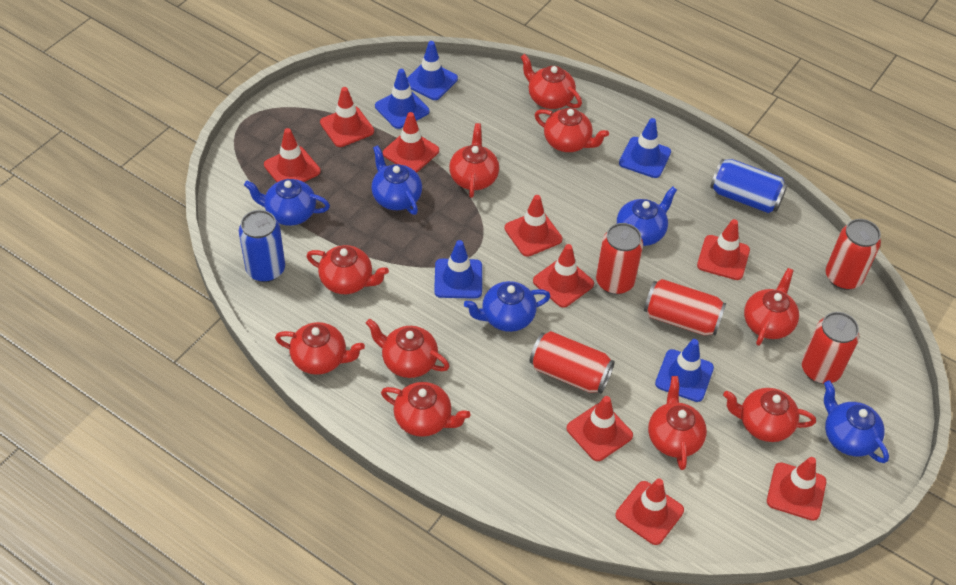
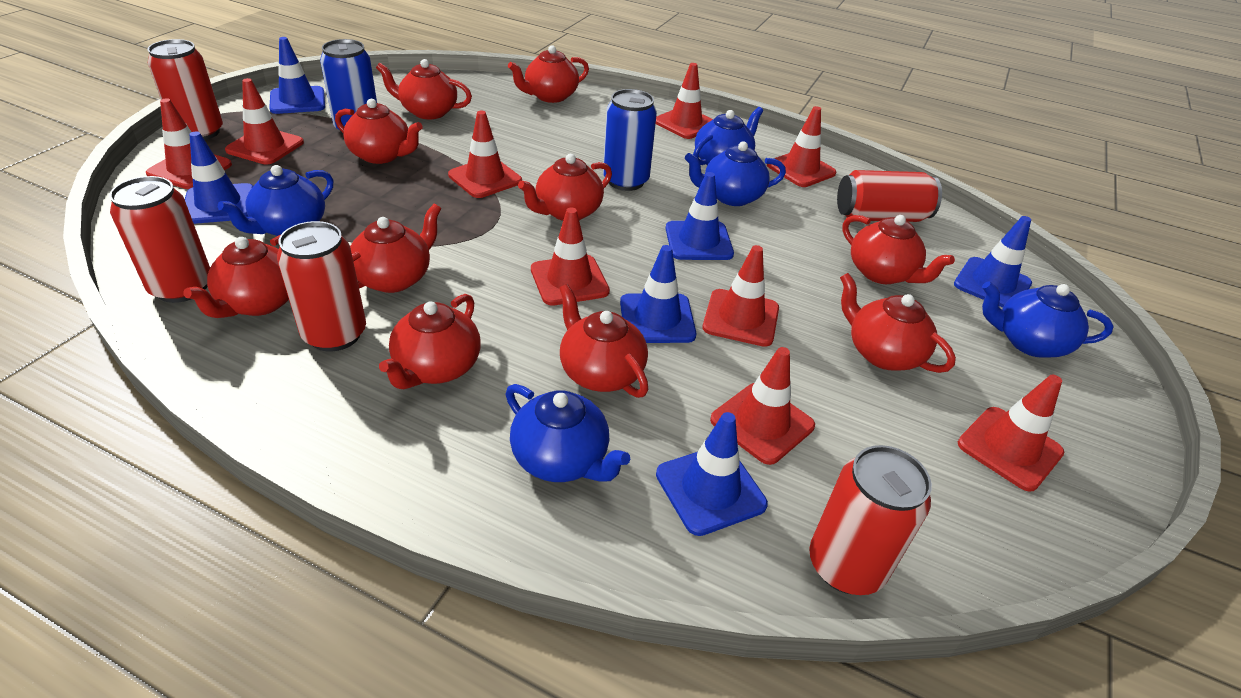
blue traffic cone: [375,69,429,129] [407,41,458,100] [434,240,482,299] [619,118,671,178] [655,339,714,402] = 5 -> [185,131,253,224] [269,37,325,114] [620,245,696,343] [656,412,768,536] [666,172,734,260] [954,216,1032,308] = 6

